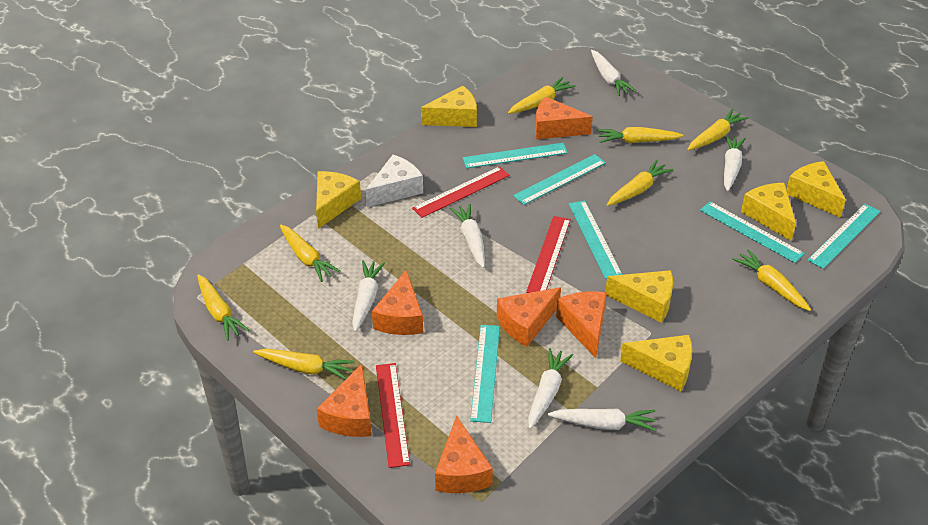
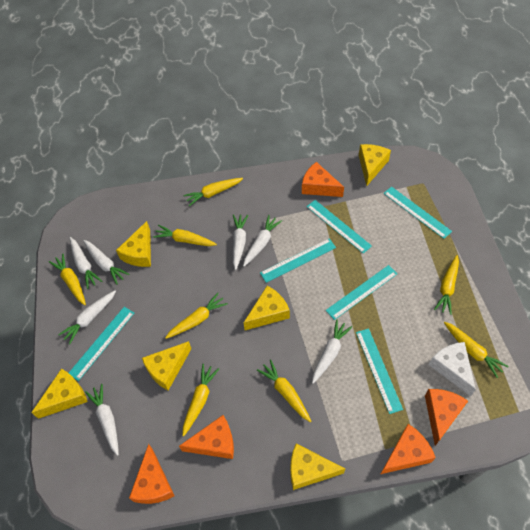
orange cheese: [317,364,372,437] [372,270,423,335] [435,416,493,493] [497,288,561,347] [535,97,593,139] [556,291,607,358] = 6 -> [129,444,174,504] [179,415,234,459] [302,162,344,197] [381,424,436,474] [425,389,468,446] = 5
red ruler: [376,363,410,468] [412,166,510,218] [526,216,571,293] = 3 -> none = 0
white carrot: [352,260,385,332] [449,204,485,268] [528,348,573,429] [548,409,657,431] [591,50,636,96] [724,135,746,191] = 6 -> [58,291,116,344] [70,237,102,289] [83,240,129,285] [85,384,119,456] [233,214,248,270] [243,215,282,267] [312,320,352,384] = 7

